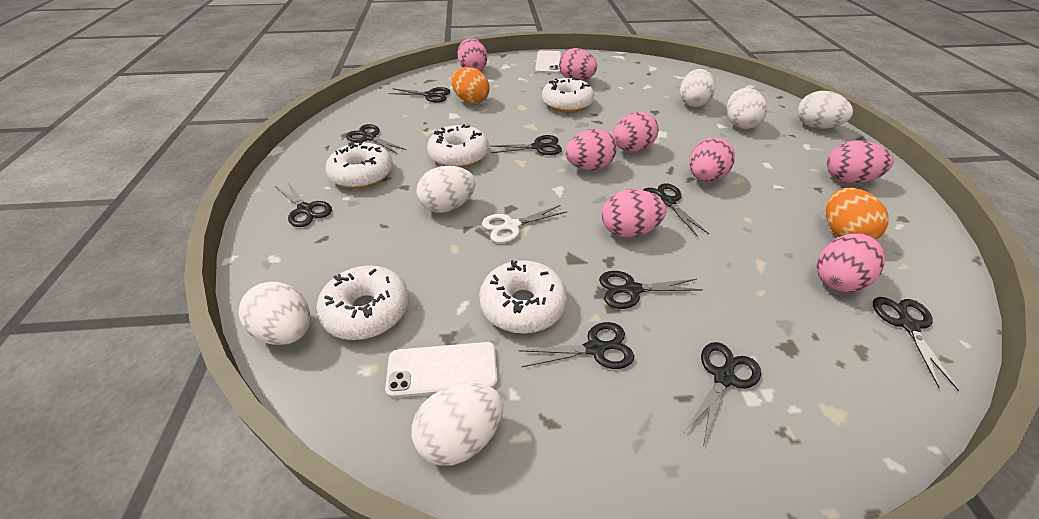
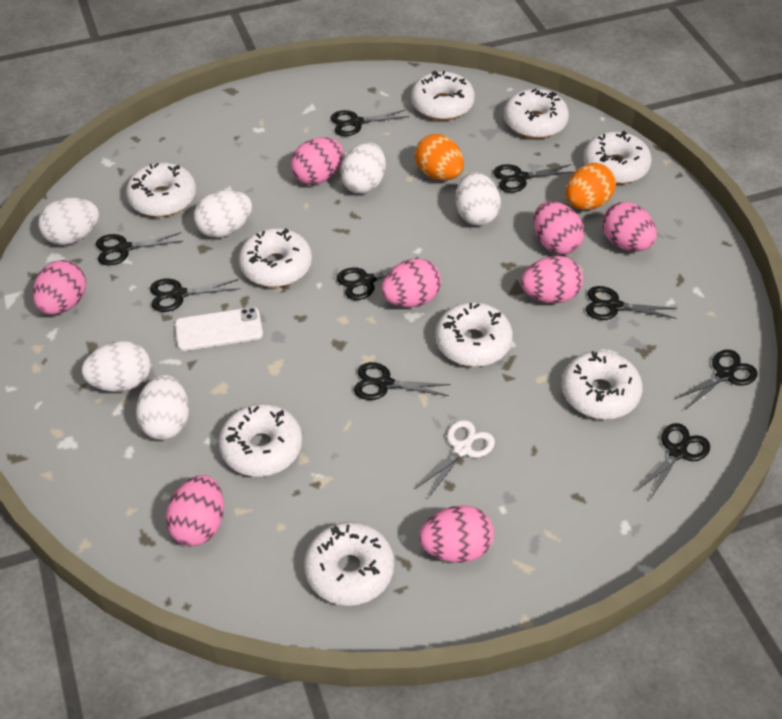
white donut: [316,266,409,340] [326,141,393,189] [427,124,489,168] [479,260,567,334] [542,77,594,113] = 5 -> [126,163,196,217] [219,404,302,477] [239,228,312,287] [304,522,394,606] [411,71,475,120] [435,302,513,367] [504,88,569,139] [561,351,643,419] [583,131,652,184] = 9
white phone: [385,342,498,398] [535,51,561,74] = 2 -> [175,307,263,351] = 1

